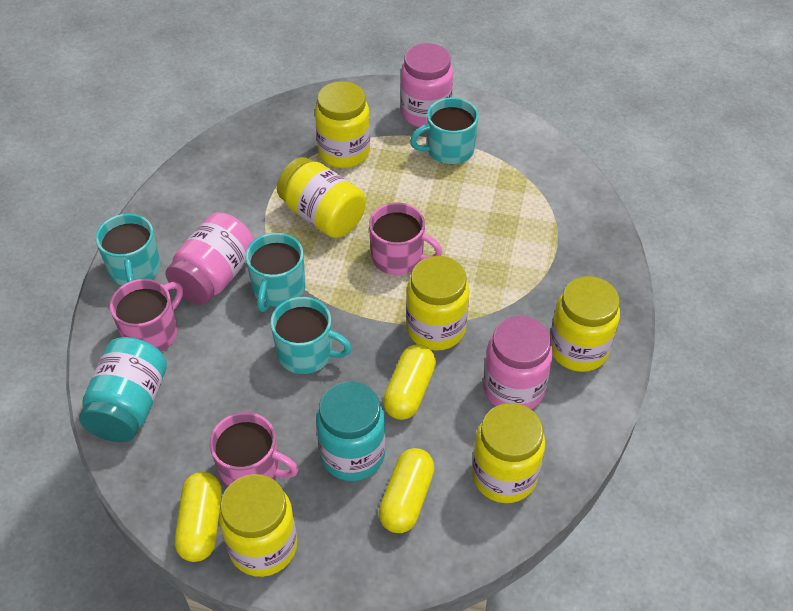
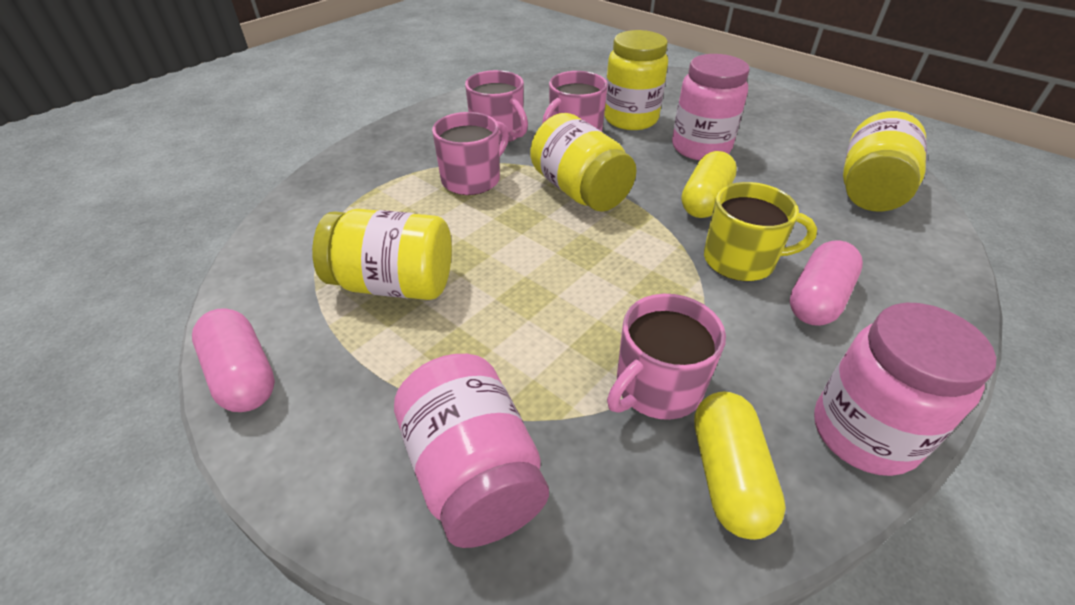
pink capsule: none = 0 -> [192,308,275,412] [789,240,863,326] = 2
pink mug: [110,279,183,352] [209,412,299,488] [369,203,442,275] = 3 -> [432,112,509,195] [465,70,528,144] [542,71,608,131] [607,294,726,420] = 4
turquoise jar: [79,337,167,442] [316,382,386,481] = 2 -> none = 0
turquoise mug: [96,214,161,285] [246,233,305,312] [270,297,352,374] [410,98,479,165] = 4 -> none = 0
yellow capsule: [175,472,222,562] [379,448,435,533] [383,344,436,420] = 3 -> [681,151,737,218] [694,391,786,540] = 2
yellow jar: [219,474,297,577] [277,157,366,238] [315,81,370,168] [406,256,469,351] [472,403,545,503] [550,276,620,372] = 6 -> [312,209,452,300] [530,113,637,212] [604,30,668,130] [843,111,927,212] = 4
yellow mug: none = 0 -> [704,182,817,281] = 1

